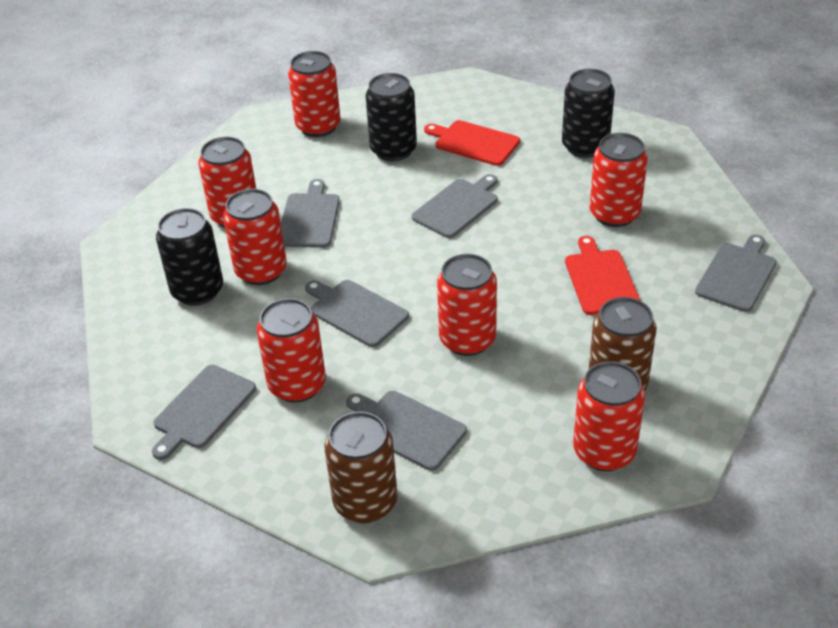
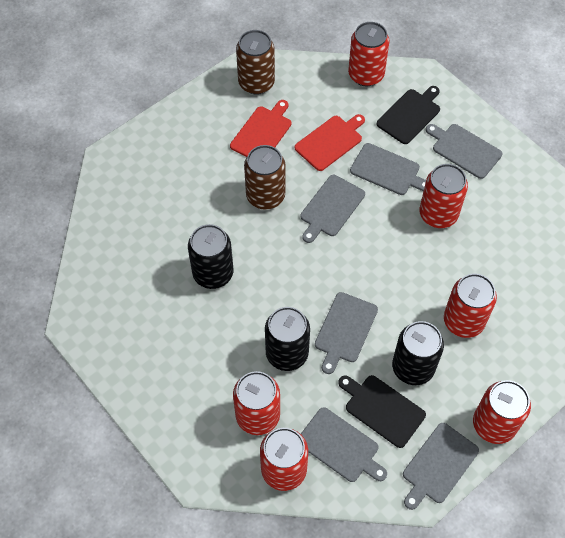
black cutting board: none = 0 -> [338,375,426,448] [376,86,440,144] = 2
red can: [198,137,256,228] [223,189,287,285] [257,298,326,403] [288,51,341,137] [437,254,497,356] [573,361,645,471] [590,133,648,227] = 7 -> [233,371,280,435] [260,428,308,491] [348,22,390,86] [419,164,468,228] [444,274,497,338] [473,380,531,444] = 6

